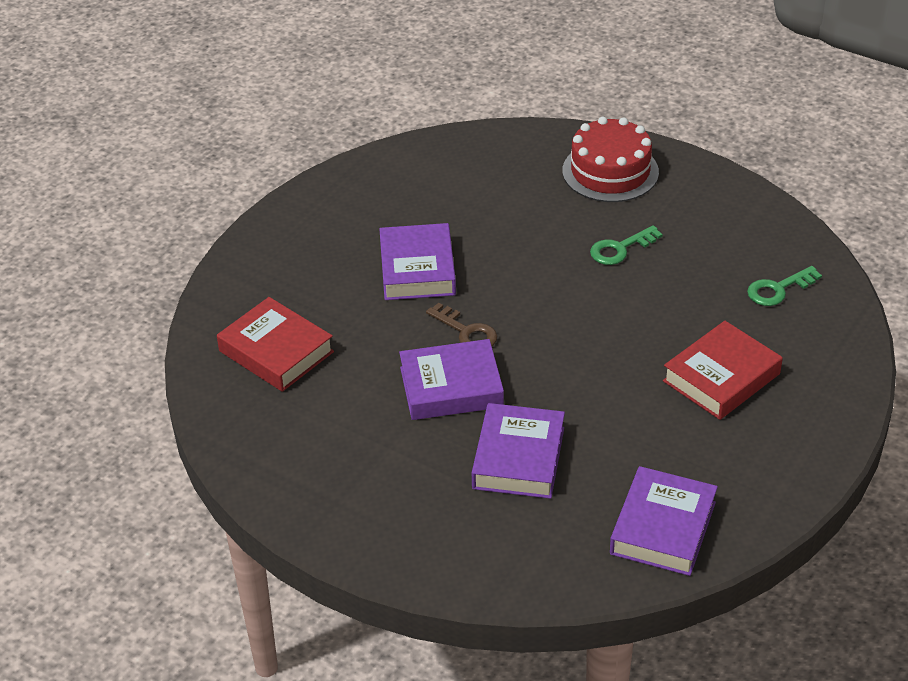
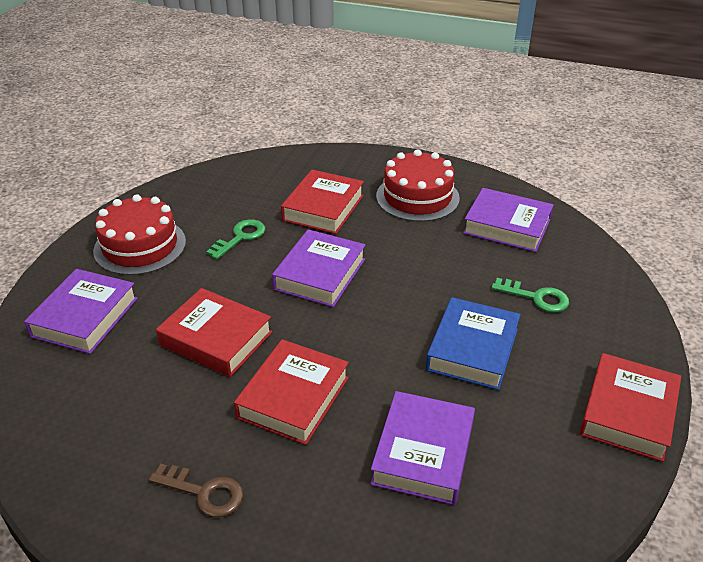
blue book: none = 0 -> [426,297,521,390] = 1
red book: [217,297,334,392] [663,321,783,420] = 2 -> [156,288,272,377] [234,339,349,445] [281,170,364,234] [580,353,681,462] = 4
red cake: [563,117,659,202] = 1 -> [93,194,186,275] [376,149,460,222] = 2

